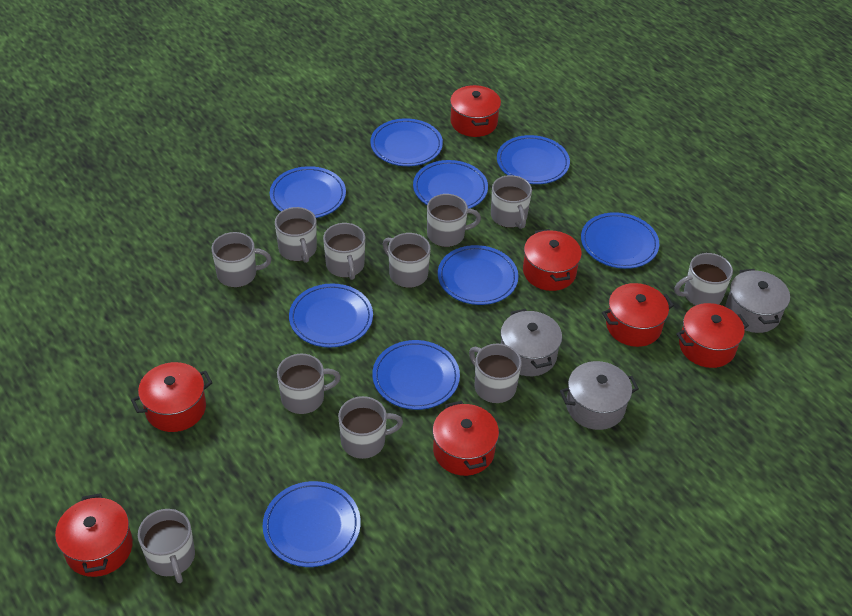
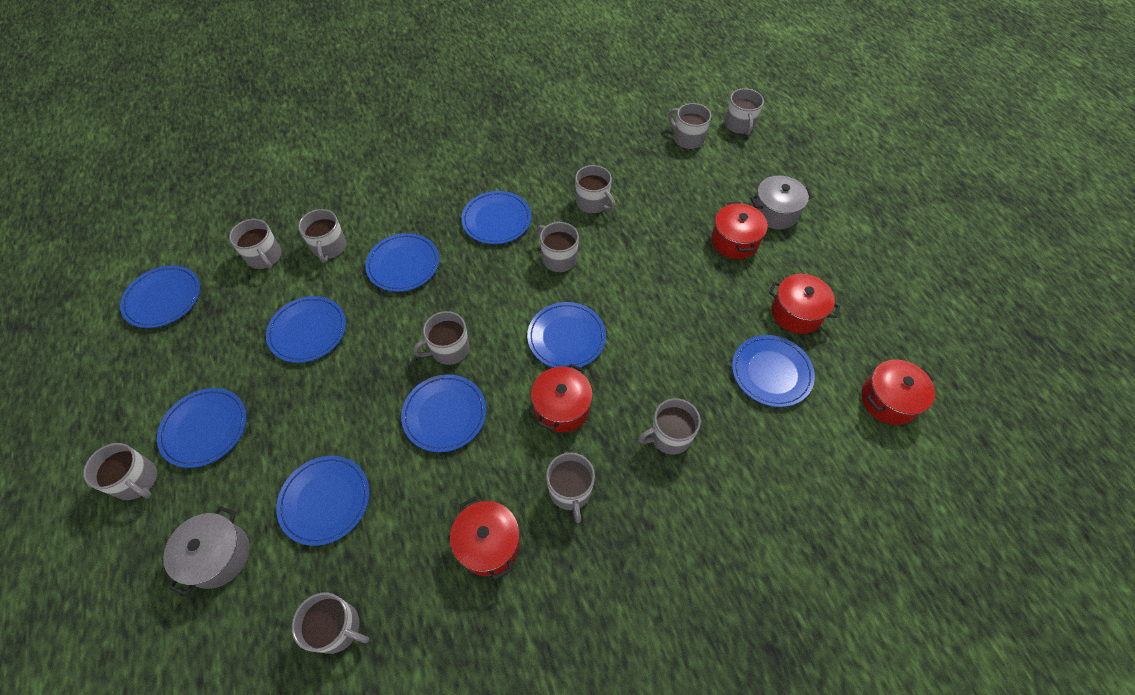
grey pot: [501,309,562,376] [560,361,639,430] [725,269,790,333] = 3 -> [163,506,250,595] [750,176,813,229] = 2
red pot: [55,493,133,577] [131,362,213,432] [433,401,499,476] [450,85,501,137] [523,229,582,291] [602,283,674,347] [676,303,749,368] = 7 -> [450,496,520,580] [531,363,593,433] [711,202,768,259] [769,274,840,334] [861,360,935,425] = 5

